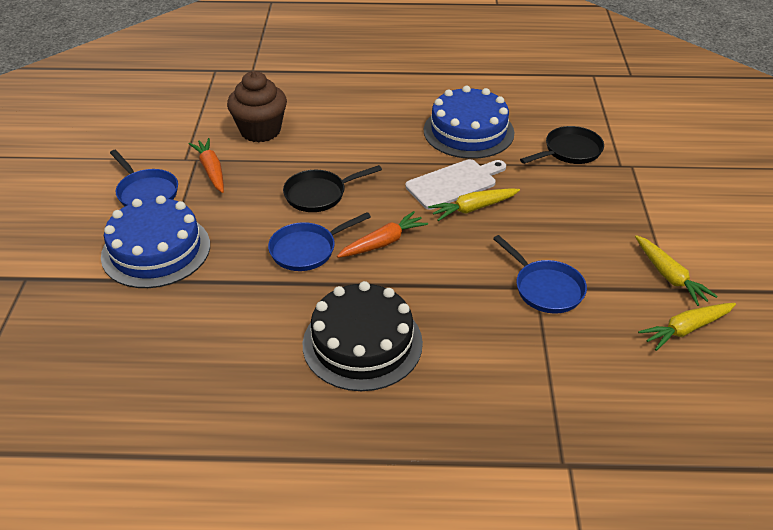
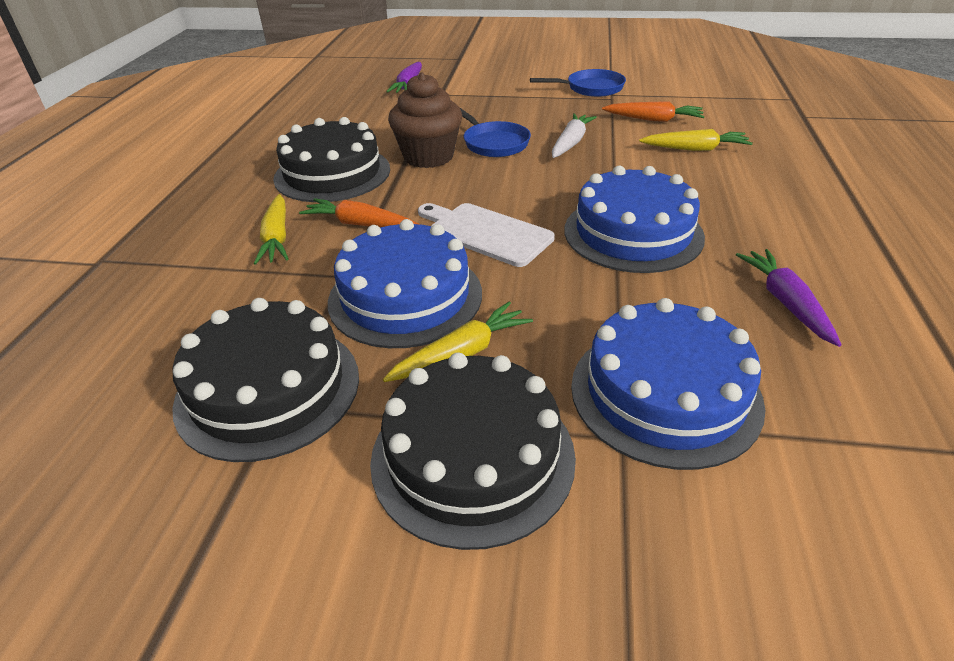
black cake: [303,281,423,391] = 1 -> [172,298,359,462] [273,117,390,202] [370,352,576,550] = 3
black pan: [283,165,382,212] [520,126,604,164] = 2 -> none = 0
blue cake: [101,196,210,288] [424,86,514,159] = 2 -> [328,219,482,348] [565,166,705,273] [571,298,765,470] = 3
blue pan: [110,150,178,206] [268,212,371,271] [493,235,587,313] = 3 -> [460,108,531,157] [530,69,626,97] = 2
purple carrot: none = 0 -> [386,62,422,93] [736,249,841,347] = 2
white carrot: none = 0 -> [552,113,597,158] = 1

